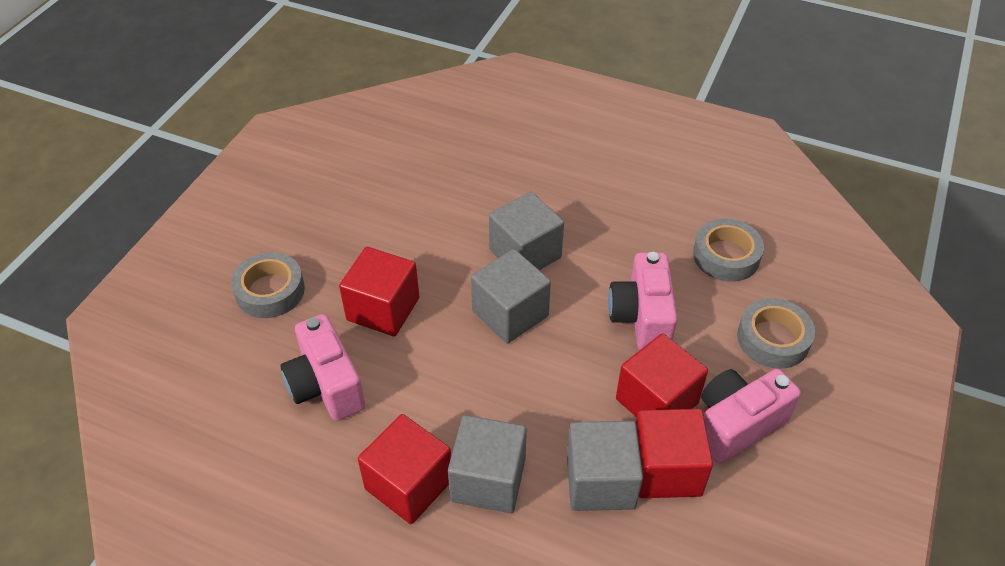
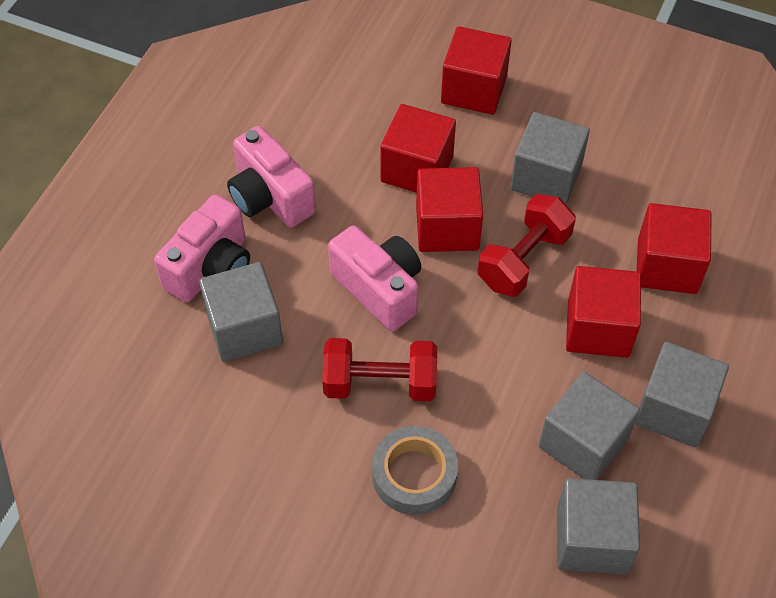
grey cube: [448,415,527,513] [471,249,551,343] [489,192,564,270] [567,421,643,511] = 4 -> [199,262,283,362] [510,112,590,205] [539,372,640,480] [557,478,640,575] [635,342,729,447] = 5
grey tape: [231,252,305,318] [693,219,764,282] [737,298,815,369] = 3 -> [372,426,458,515] = 1
red cube: [339,247,419,337] [358,414,451,524] [616,333,708,417] [636,409,713,498] = 4 -> [380,104,456,193] [416,167,483,252] [441,26,512,115] [566,266,641,358] [636,203,712,294] = 5
red dumbbell: none = 0 -> [322,338,437,401] [478,194,576,297] = 2

